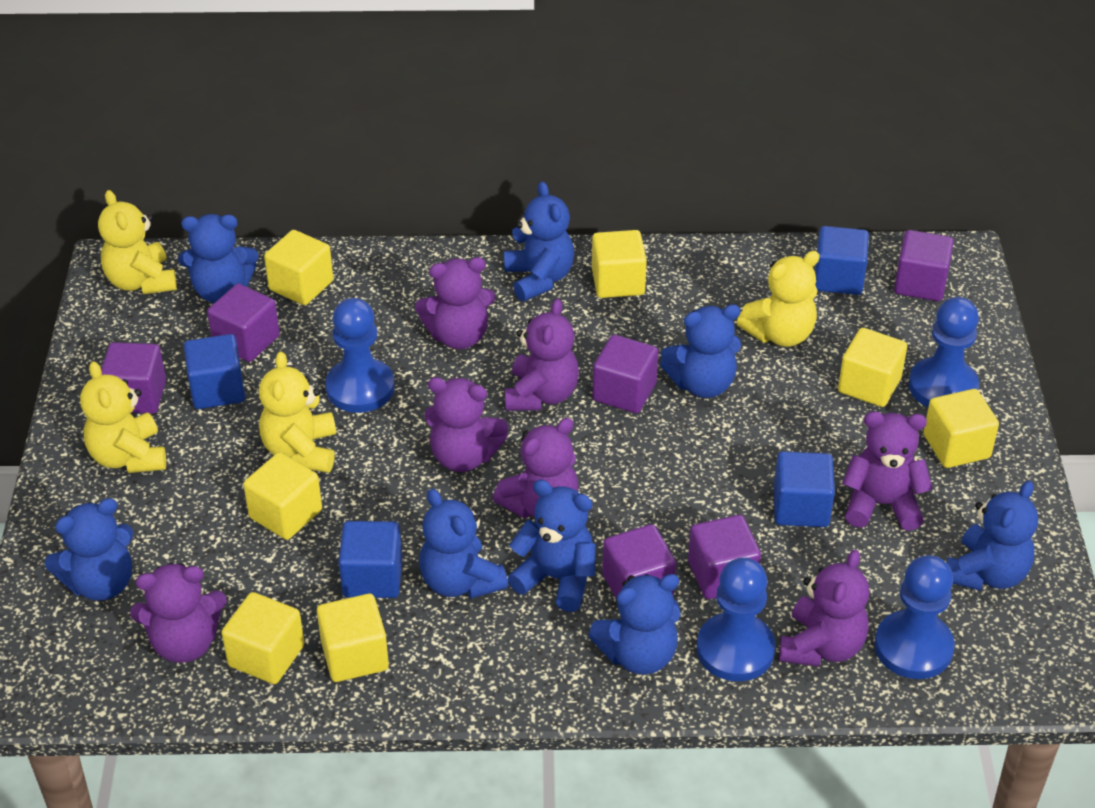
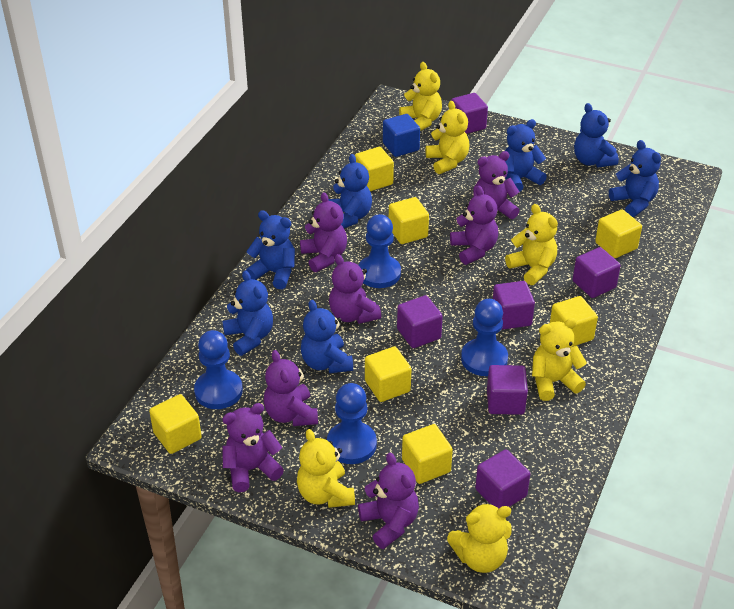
blue cube: [184,334,245,409] [338,521,402,598] [774,451,835,527] [815,226,869,295] = 4 -> [383,114,420,157] = 1
blue teddy bear: [45,498,134,601] [178,214,258,303] [419,489,508,599] [504,181,574,301] [507,479,596,612] [588,574,681,675] [660,304,741,398] [947,481,1038,591] = 8 -> [222,270,273,356] [246,210,295,289] [301,300,353,373] [329,154,372,228] [505,119,547,192] [574,103,619,167] [609,140,661,217] = 7
yellow teddy bear: [80,361,166,473] [98,190,177,294] [259,352,336,473] [737,251,820,347] = 4 -> [297,429,355,508] [399,62,442,131] [426,101,469,174] [447,503,512,573] [505,204,558,285] [532,318,587,401] = 6

